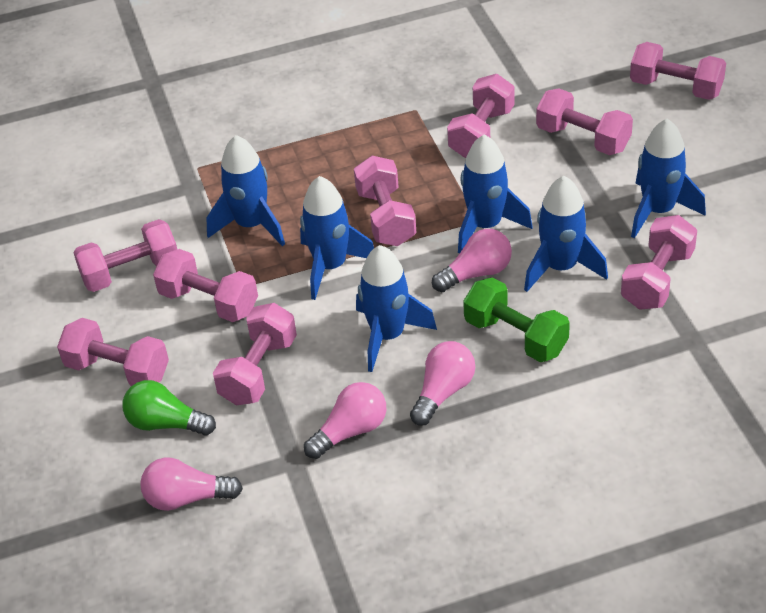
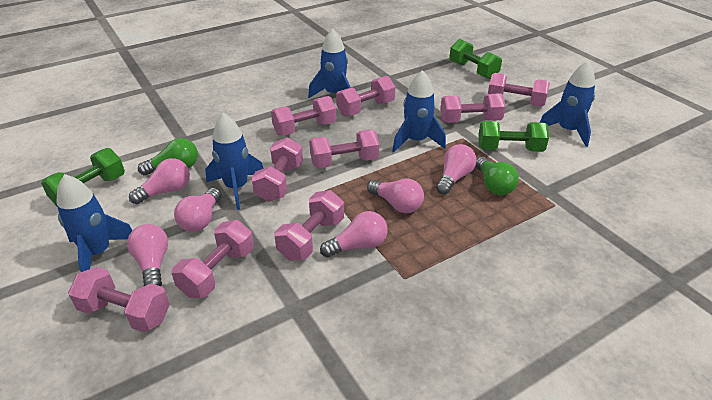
blue rocket: [206,135,285,246] [300,176,374,300] [356,245,437,372] [458,135,533,254] [524,176,608,292] [631,119,706,238] = 6 -> [57,174,133,272] [205,113,264,210] [308,29,351,98] [392,70,446,152] [540,61,595,147] = 5
green dumbbell: [463,277,570,362] = 1 -> [41,148,125,206] [449,39,502,80] [478,121,549,152] = 3
green light bulb: [122,380,216,435] = 1 -> [138,138,198,175] [476,157,519,195] = 2
pink light bulb: [140,458,243,511] [304,382,386,459] [410,341,475,426] [432,229,512,292] = 4 -> [127,224,168,286] [129,158,190,204] [174,188,221,232] [320,211,388,258] [367,179,424,213] [436,144,477,194] = 6

